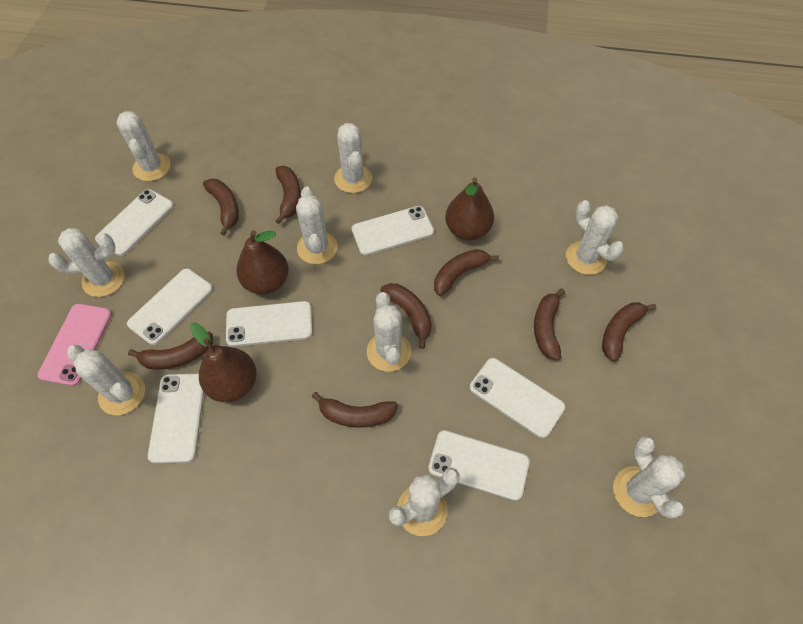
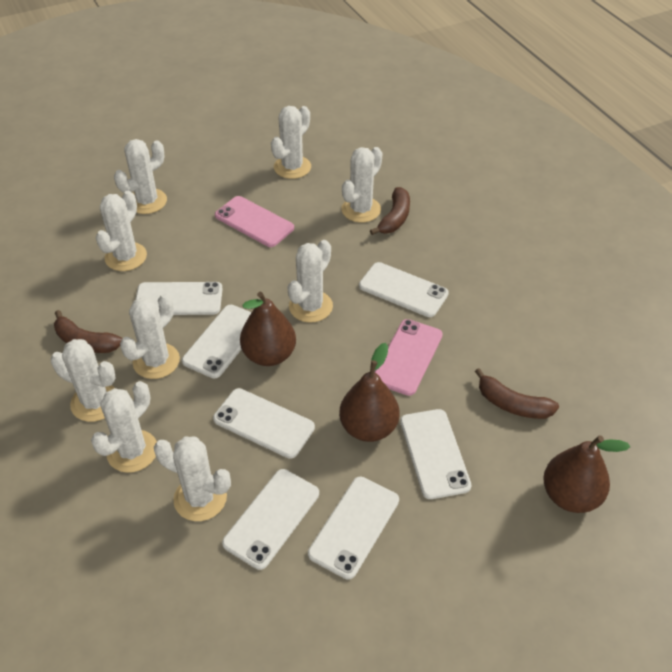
brown banana: [128,332,213,370] [203,179,239,236] [275,166,301,224] [312,392,398,428] [380,283,432,349] [434,249,499,296] [534,288,565,361] [602,302,656,362] = 8 -> [54,310,122,353] [370,187,410,235] [475,368,559,419] = 3
pink phone: [38,304,112,386] = 1 -> [215,196,294,247] [374,319,443,396] = 2

